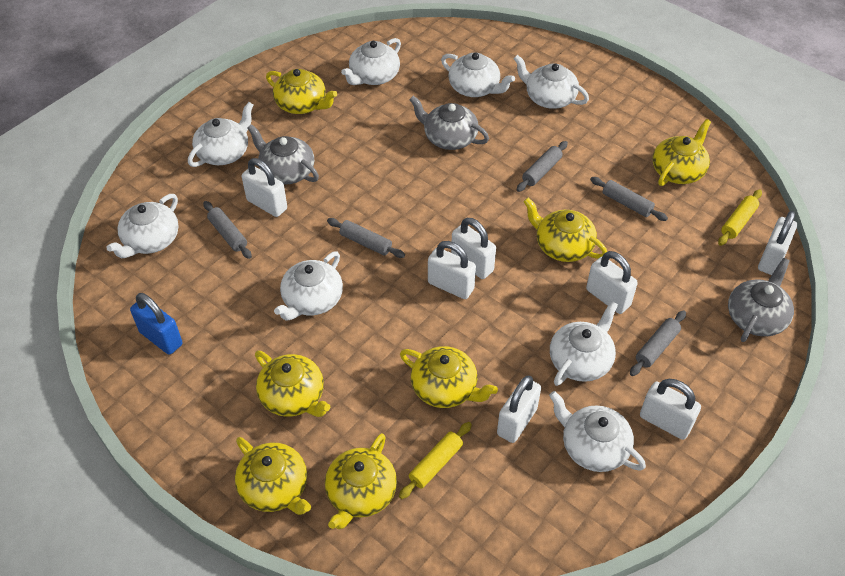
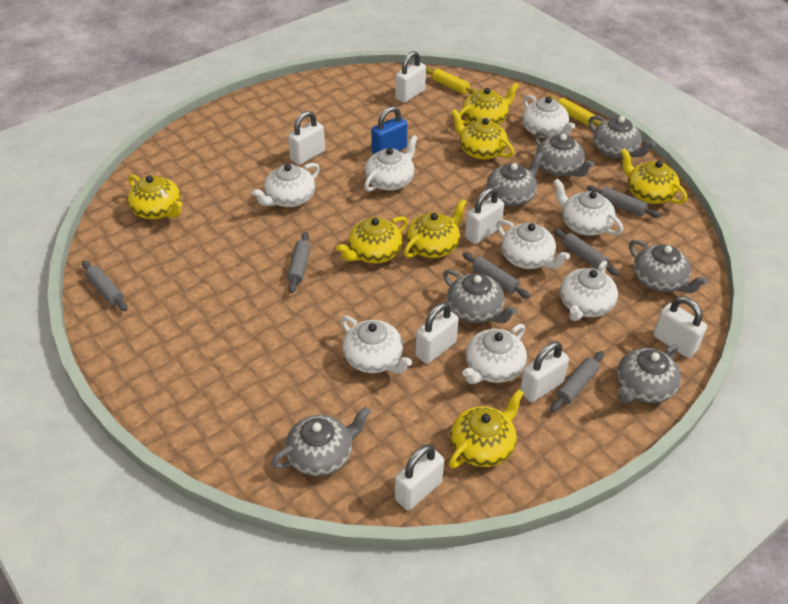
grey rolling pin: [203,201,252,259] [327,218,405,258] [517,141,568,192] [590,177,668,221] [630,310,686,376] = 5 -> [82,261,127,311] [287,232,311,293] [463,252,530,299] [551,351,604,412] [553,229,619,276] [587,185,661,218] = 6
grey teapot: [247,124,319,185] [409,96,489,150] [728,258,794,342] = 3 -> [271,407,371,477] [443,269,517,323] [485,152,543,206] [534,131,594,177] [588,116,656,158] [617,345,681,403] [629,240,708,293] = 7

